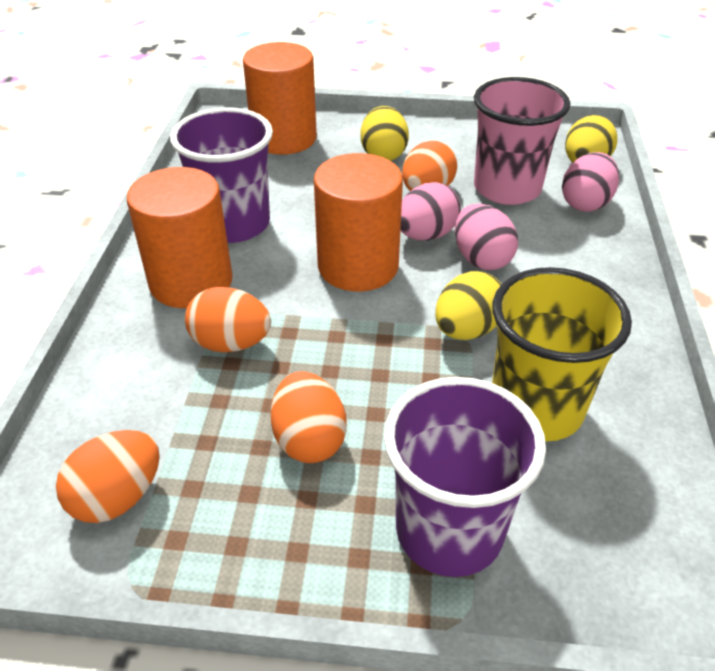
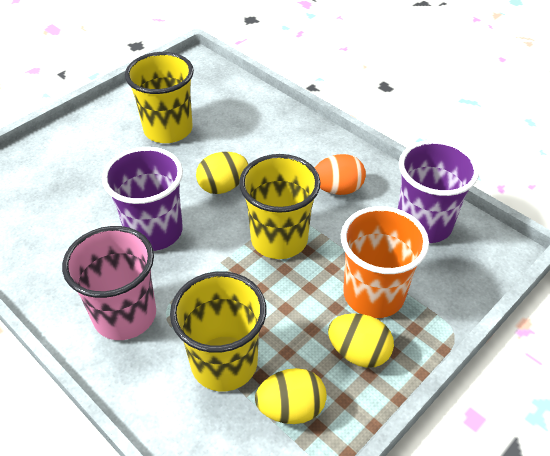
orange cup: none = 0 -> [341,206,429,318] = 1
orange cylinder: [127,167,233,308] [243,42,317,155] [314,153,403,291] = 3 -> none = 0
orange egg: [56,430,160,523] [185,287,271,352] [271,371,347,463] [402,140,457,191] = 4 -> [315,154,366,195] = 1
pink egg: [400,182,461,240] [455,203,518,270] [562,152,619,212] = 3 -> none = 0
yellow cup: [492,267,632,442] = 1 -> [125,52,194,143] [170,271,266,391] [239,154,321,259] = 3

